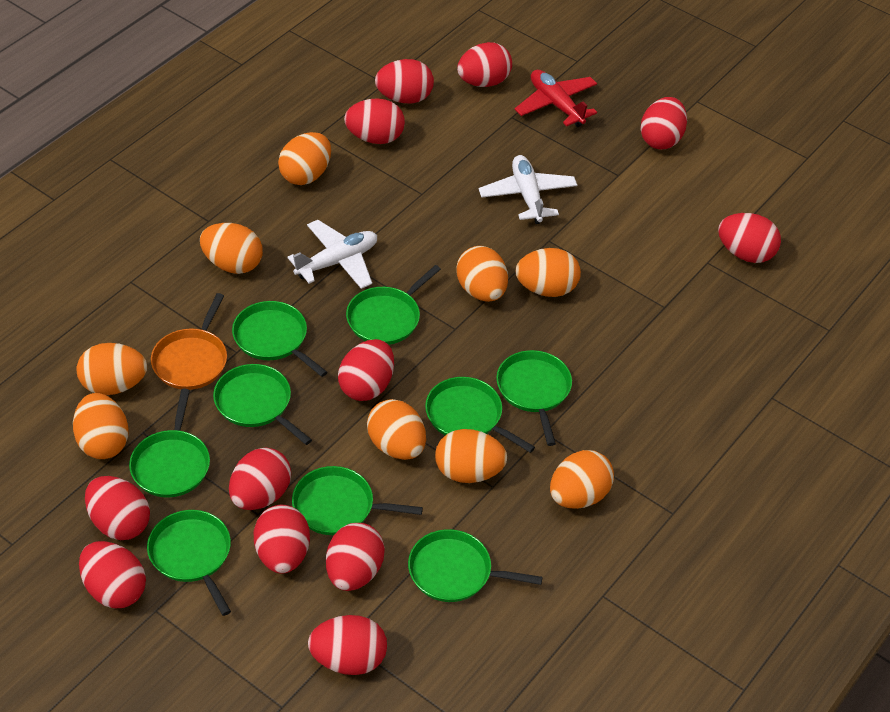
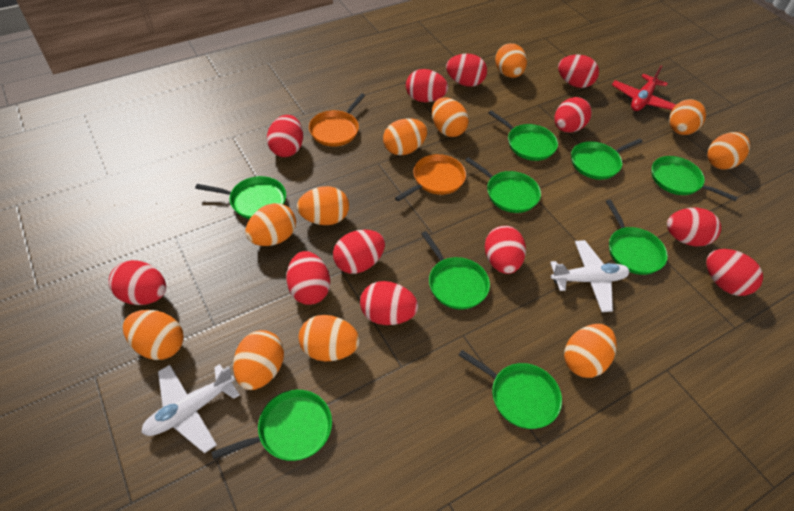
orange egg: [73,393,129,459] [77,343,147,395] [200,223,263,274] [278,132,331,185] [367,399,426,460] [435,429,507,483] [456,246,508,302] [516,248,581,297] [550,450,614,509] = 9 -> [123,310,184,360] [233,330,284,390] [245,203,296,246] [297,186,349,225] [298,315,360,361] [383,118,427,155] [432,97,469,137] [495,43,527,78] [564,324,617,378] [669,99,706,135] [707,132,750,170] = 11
orange pan: [151,293,227,390] = 1 -> [309,93,365,146] [395,154,466,201] = 2

